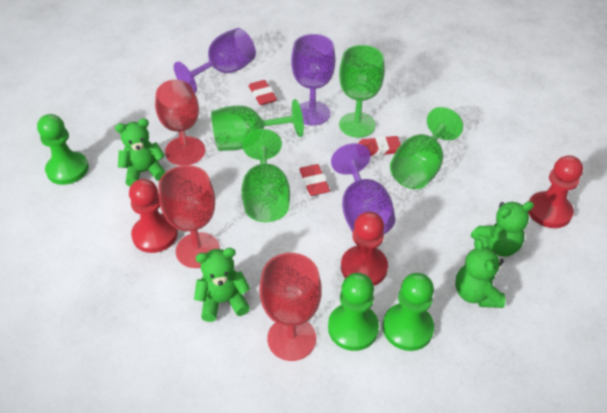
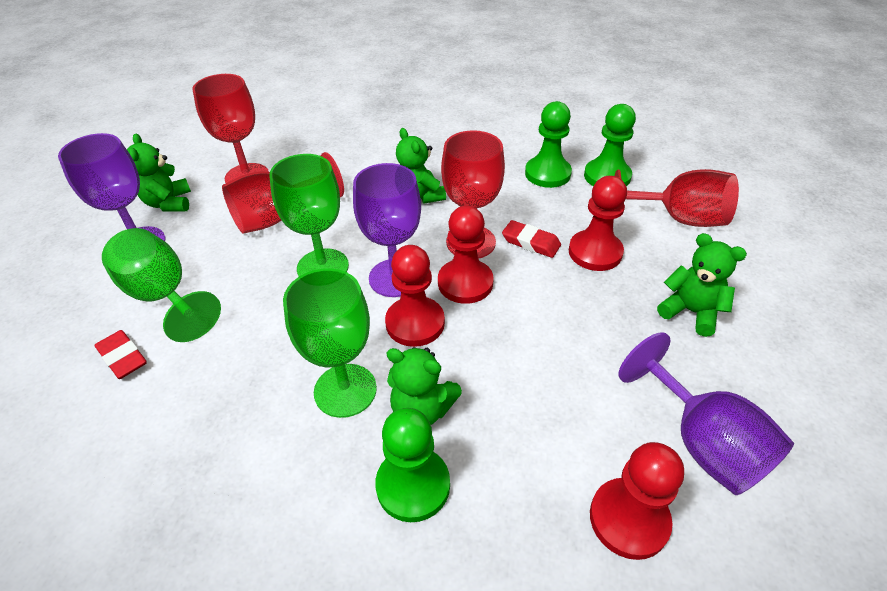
green goblet: [211,99,304,151] [241,129,290,222] [339,45,385,138] [390,107,463,189] = 4 -> [102,228,221,342] [269,154,349,276] [283,268,377,418] = 3
red eraser: [249,80,277,105] [299,164,330,196] [358,136,401,157] = 3 -> [94,330,147,379] [502,220,561,258] = 2
red goblet: [155,80,205,166] [158,165,220,268] [259,253,322,361] = 3 -> [192,74,269,183] [222,152,344,234] [441,130,505,259] [615,169,739,227] = 4
red pawn: [129,179,178,253] [341,212,388,286] [528,155,583,228] = 3 -> [385,245,445,347] [438,205,494,304] [569,176,627,271] [590,442,684,560] = 4

